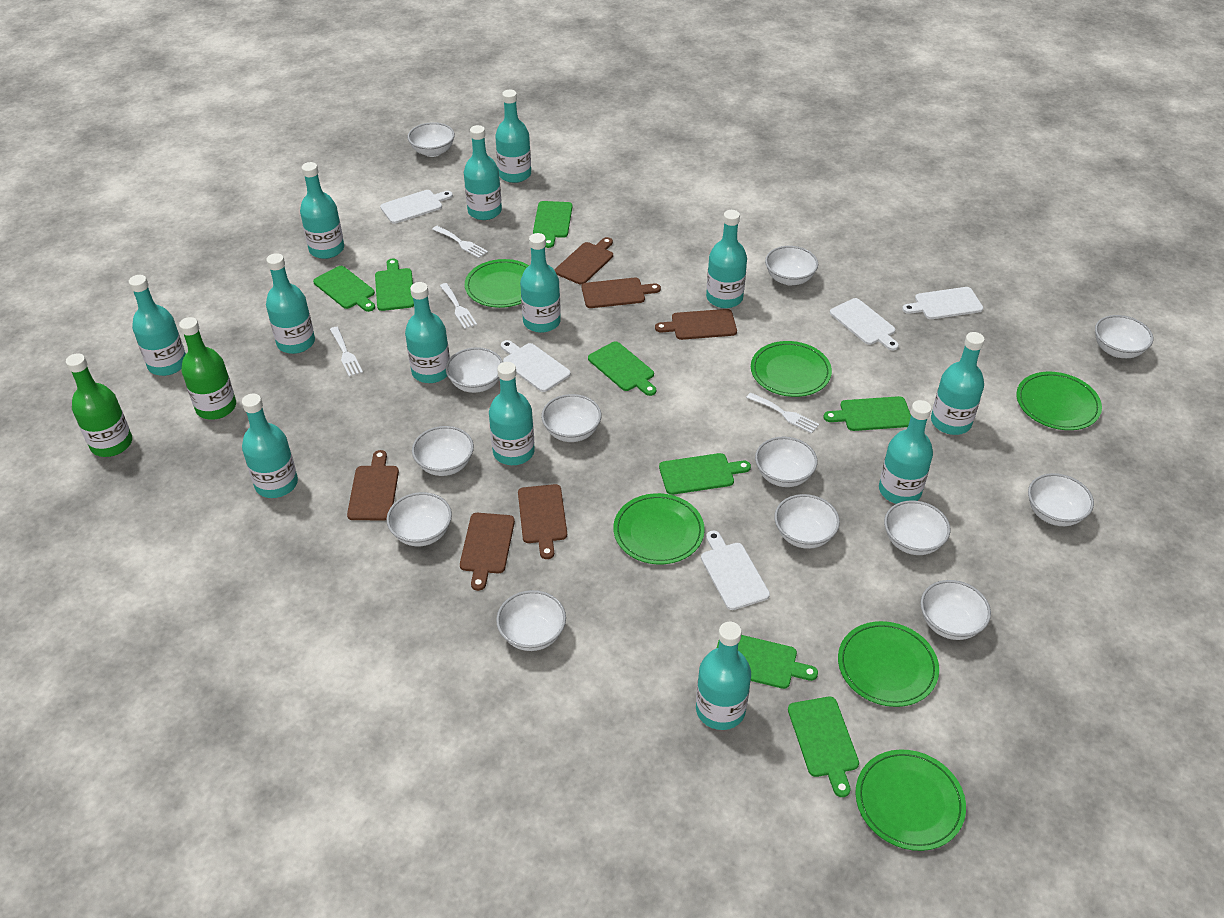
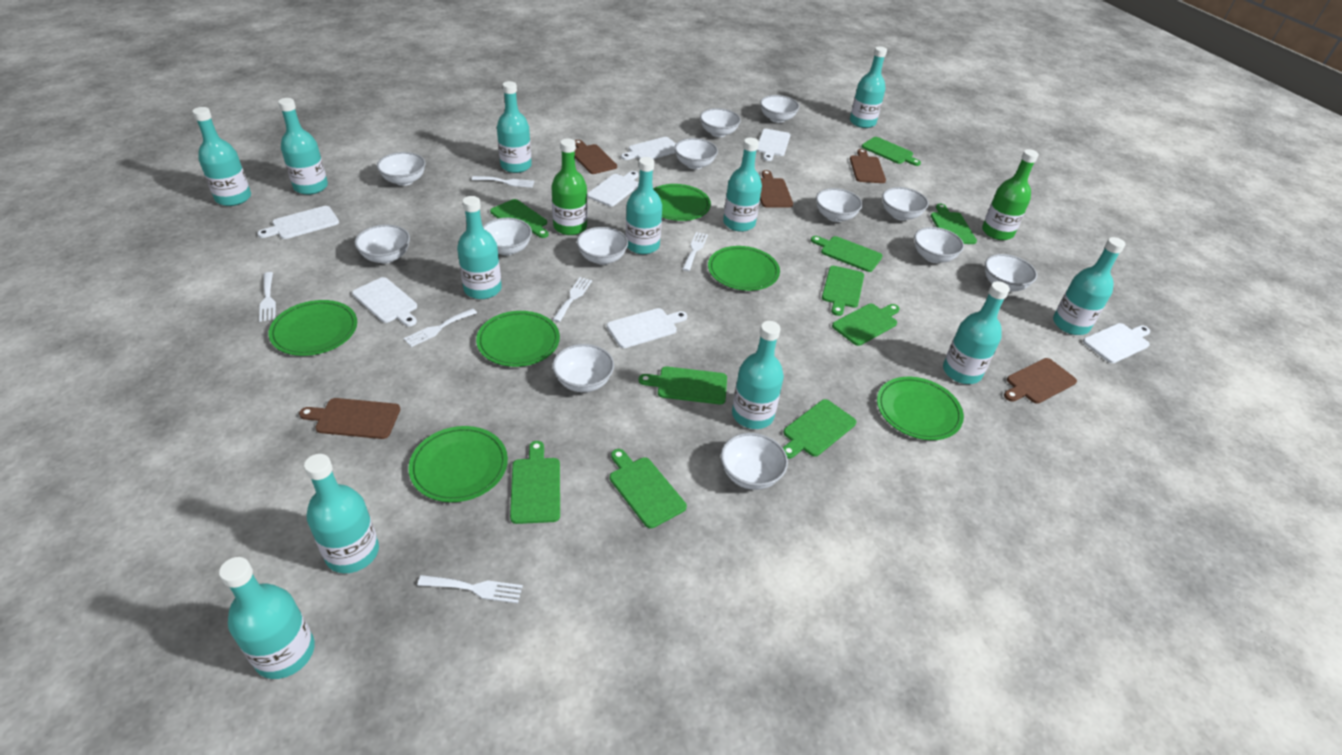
brown cutting board: [347,450,399,520] [460,513,515,591] [518,484,567,559] [555,237,613,285] [582,278,661,308] [655,309,737,340] = 6 -> [299,398,400,439] [575,140,617,174] [760,170,793,208] [850,149,886,183] [1004,358,1077,404] = 5
green cutting board: [313,266,375,312] [375,258,414,311] [533,201,572,248] [588,341,656,396] [659,453,751,495] [717,635,818,689] [788,697,859,797] [824,396,911,431] = 8 -> [490,199,549,238] [510,441,560,524] [610,449,687,529] [639,367,727,404] [783,399,856,459] [811,236,883,272] [822,266,864,316] [832,304,900,346] [862,137,921,166] [931,204,977,244] = 10
turquoise bottle: [129,275,186,376] [242,394,298,498] [266,253,315,354] [300,162,344,259] [405,282,450,383] [464,125,502,220] [489,362,535,465] [495,90,531,183] [520,233,561,333] [696,622,751,730] [706,210,747,308] [879,400,933,504] [931,332,985,435] = 13 -> [192,107,251,206] [219,557,315,679] [278,98,328,195] [304,454,379,573] [457,196,502,299] [497,81,532,173] [626,157,662,254] [723,138,762,232] [732,321,784,429] [850,46,887,128] [943,281,1010,384] [1053,237,1125,335] = 12
white cutting board: [380,190,453,224] [501,340,571,392] [701,531,770,610] [830,298,899,350] [902,287,983,319] = 5 -> [257,206,339,239] [352,277,417,326] [587,171,639,207] [607,308,687,348] [621,137,676,160] [756,129,790,161] [1083,323,1150,363] = 7
white fork: [330,327,363,377] [432,226,488,258] [440,283,477,329] [746,392,819,434] = 4 -> [259,272,276,322] [404,308,477,347] [417,575,523,603] [472,176,534,188] [552,277,592,322] [682,232,708,271] = 6

